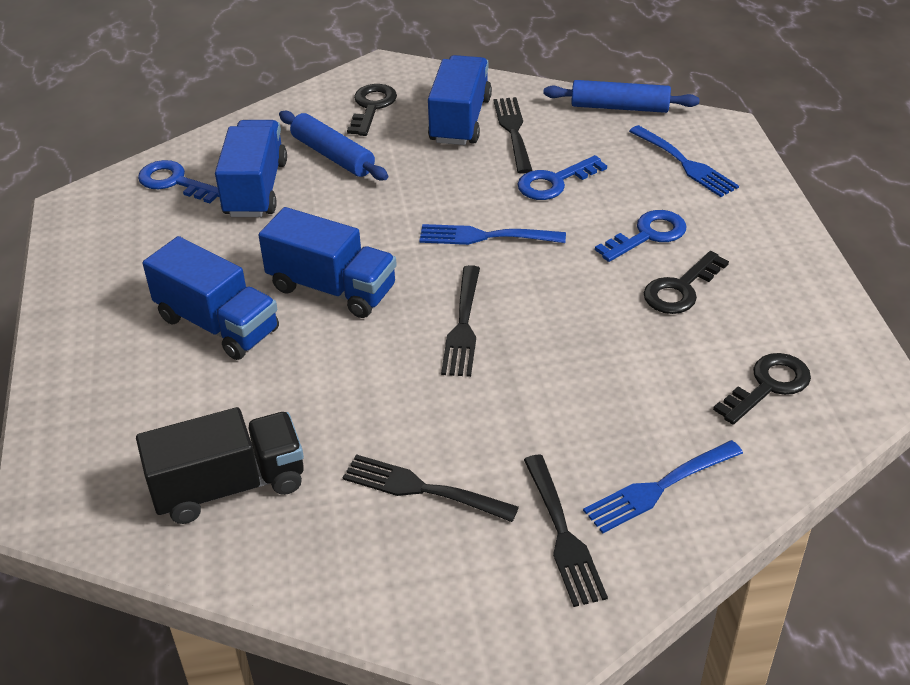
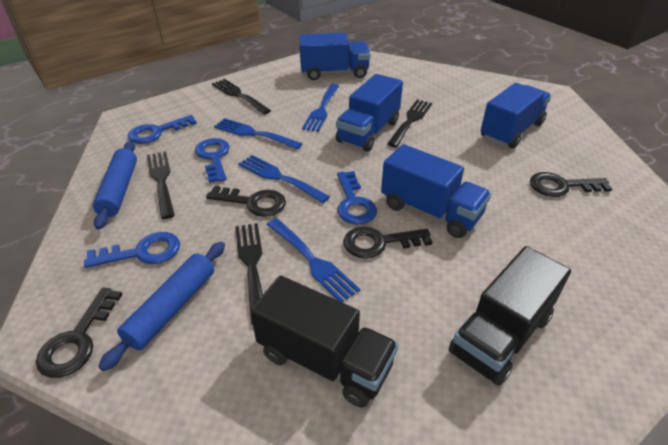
black key: [347,84,397,136] [644,251,729,314] [713,353,811,425] = 3 -> [36,287,123,378] [206,186,286,217] [343,227,432,258] [530,172,612,197] = 4
black truck: [136,407,304,524] = 1 -> [250,276,398,408] [449,246,571,386] = 2
blue fork: [419,224,566,245] [583,440,743,533] [629,125,739,197] = 3 -> [214,118,303,150] [238,155,330,203] [267,218,360,302] [302,84,339,132] = 4
blue key: [138,160,219,203] [518,155,607,200] [595,210,686,262] = 3 -> [84,232,180,268] [128,115,197,144] [195,138,230,183] [337,171,377,224] = 4

